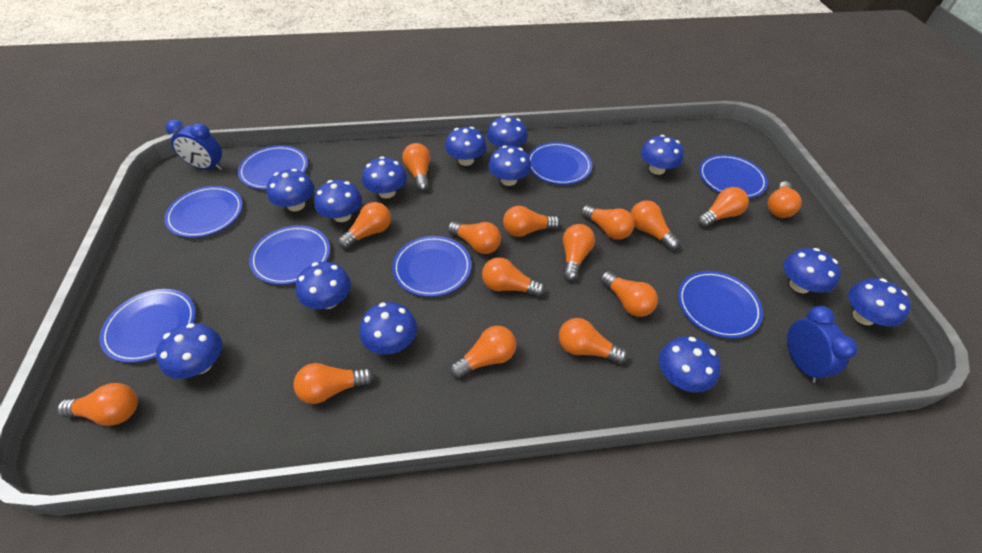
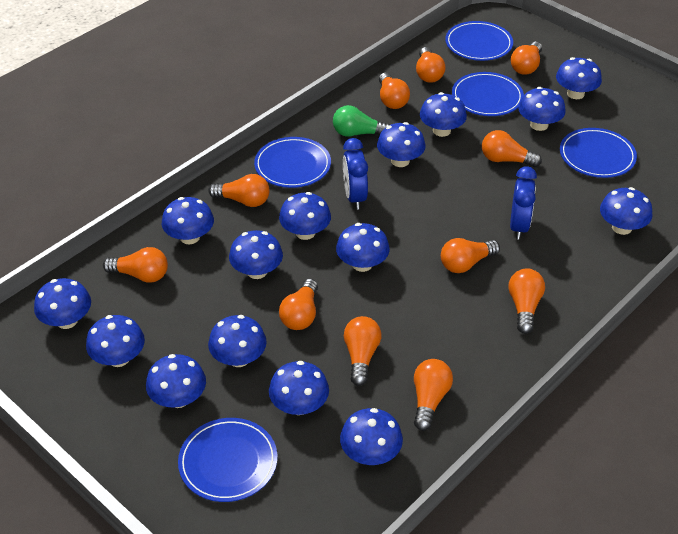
blue mushroom: [156,323,222,379] [267,169,315,211] [296,262,351,309] [314,180,362,222] [360,302,417,355] [362,156,407,198] [445,127,487,166] [487,115,527,148] [488,145,531,186] [641,135,684,175] [659,336,721,393] [783,248,841,293] [848,278,911,327] = 13 -> [34,278,91,329] [86,315,145,367] [146,354,206,408] [162,197,214,244] [208,315,267,367] [229,230,283,279] [269,361,329,415] [279,192,331,240] [336,223,390,272] [340,408,403,465] [377,122,425,167] [420,92,467,137] [518,87,566,131] [556,57,602,99] [600,187,652,235] = 15
blue plate: [99,289,196,363] [164,186,243,238] [238,146,308,190] [249,225,330,285] [392,236,471,297] [529,142,592,185] [678,271,763,339] [699,154,768,198] = 8 -> [178,418,278,502] [254,137,331,188] [445,21,513,61] [452,72,524,116] [560,128,637,178] = 5
green light bulb: none = 0 -> [333,105,390,137] = 1
orange light bulb: [57,383,138,426] [294,363,375,404] [338,202,391,249] [402,143,430,191] [448,221,501,254] [450,326,516,378] [482,257,545,297] [503,206,560,237] [559,318,628,364] [563,224,595,281] [581,205,635,240] [600,271,658,317] [631,200,680,250] [697,187,749,227] [768,181,802,218] = 15 -> [103,247,168,283] [208,174,269,207] [279,279,318,330] [344,316,381,386] [379,73,410,109] [414,359,453,431] [416,47,446,83] [441,238,500,273] [482,130,542,167] [508,268,545,334] [511,42,542,75] = 11

